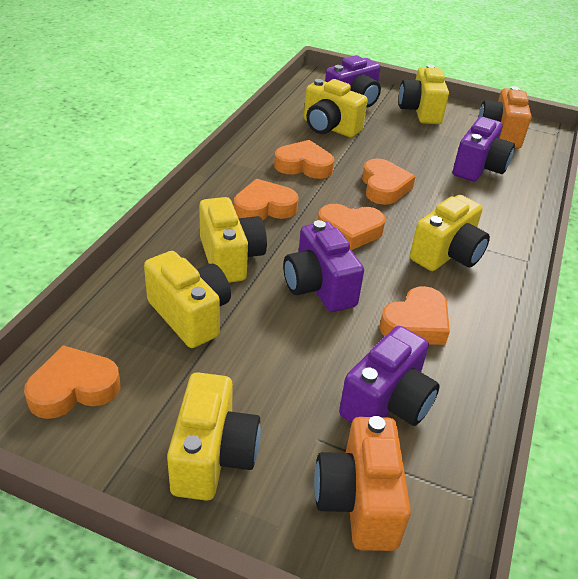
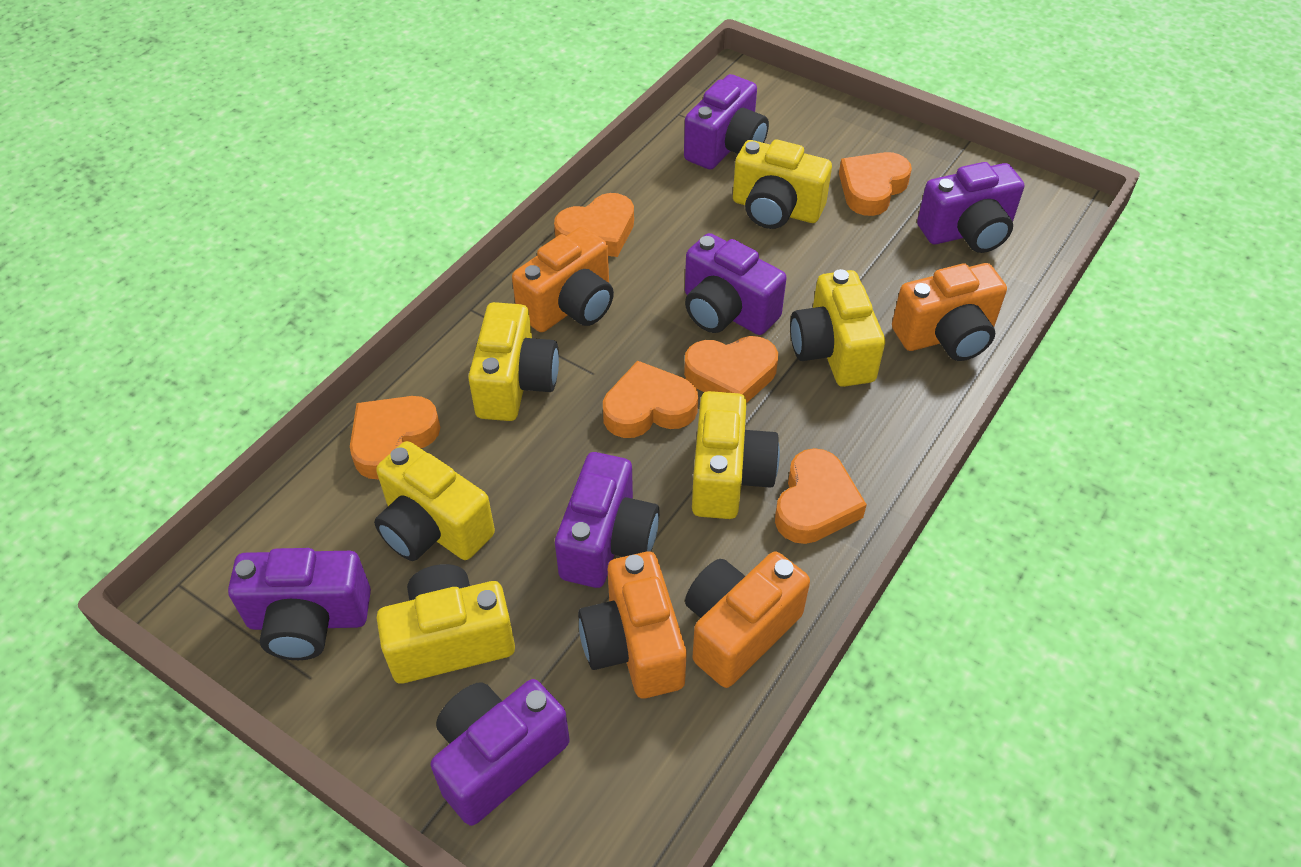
orange camera: [314,416,411,551] [478,86,532,149] = 2 -> [512,227,614,332] [578,552,687,699] [685,552,810,688] [892,263,1007,361] = 4
purple camera: [283,220,364,312] [325,55,381,108] [339,326,440,426] [453,117,515,182] = 4 -> [228,548,371,660] [430,679,570,826] [555,452,660,588] [684,74,769,170] [685,233,787,335] [917,162,1024,253] = 6

